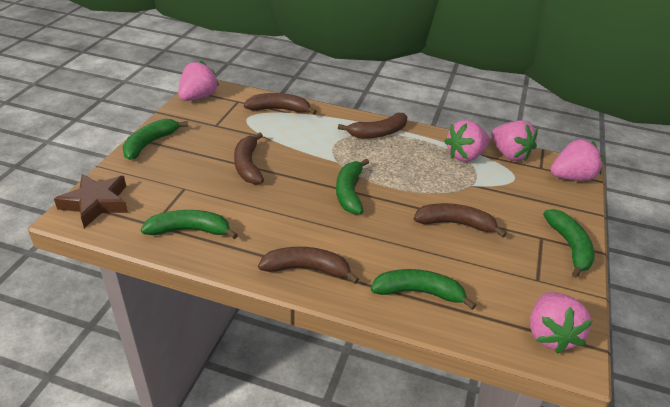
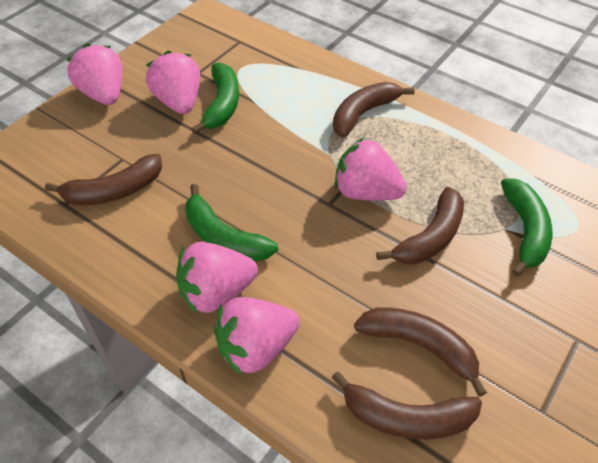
brown star: [54,174,128,228] = 1 -> none = 0
green banana: [123,119,188,160] [141,210,238,239] [336,159,369,214] [371,269,476,310] [543,209,595,278] = 5 -> [185,184,278,262] [191,62,239,134] [501,178,553,277] = 3

